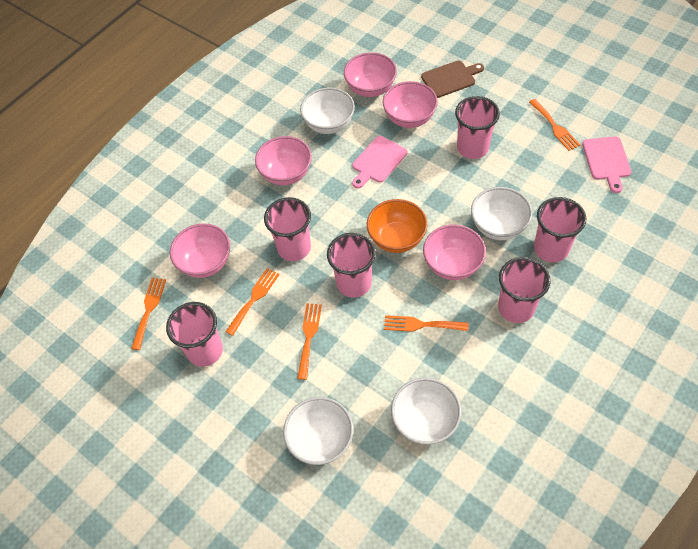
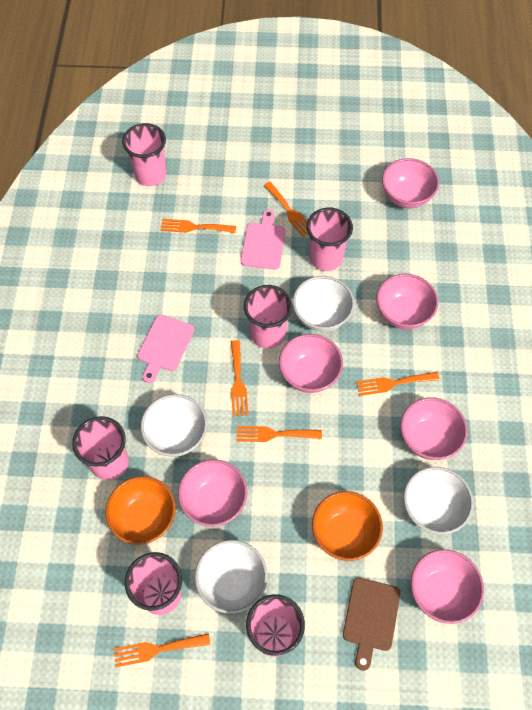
orange bowl: [367,199,427,253] = 1 -> [105,476,176,545] [312,491,383,561] = 2
orange fork: [131,278,166,350] [225,268,280,336] [297,303,322,380] [384,315,468,332] [529,99,580,151] = 5 -> [113,633,210,667] [161,219,236,233] [231,340,249,417] [236,426,322,442] [264,182,308,237] [356,372,440,396] = 6
pink bowl: [170,223,230,278] [255,136,312,185] [344,52,397,97] [383,81,438,128] [423,224,486,280] = 5 -> [178,459,247,527] [279,334,343,393] [376,274,438,329] [382,158,439,208] [400,397,468,460] [411,549,484,624] = 6

